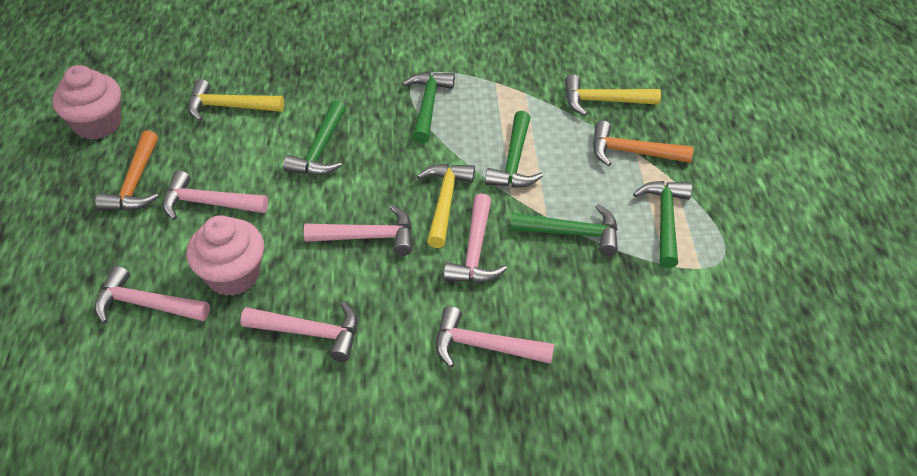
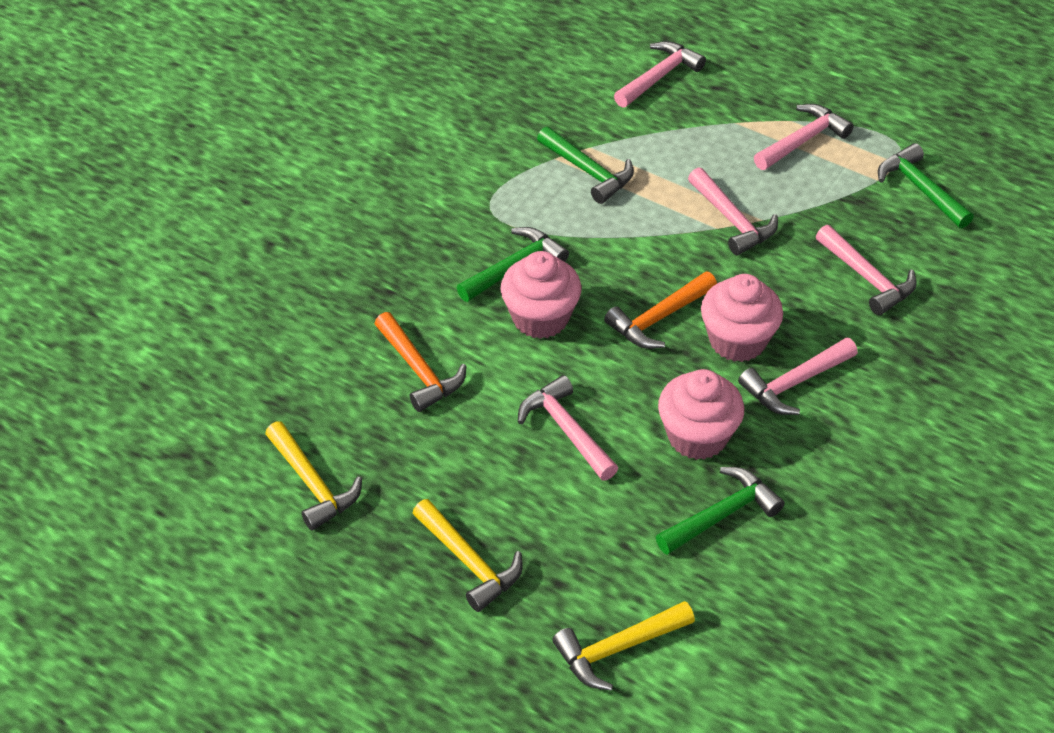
green hammer: [283,101,346,175] [402,72,455,144] [485,111,543,188] [510,204,618,256] [633,181,692,268] = 5 -> [457,227,569,302] [537,126,634,204] [656,467,785,555] [878,143,974,228] = 4
pink cupcake: [52,65,121,140] [187,215,264,296] = 2 -> [500,251,582,339] [658,369,744,460] [701,274,783,362] = 3

